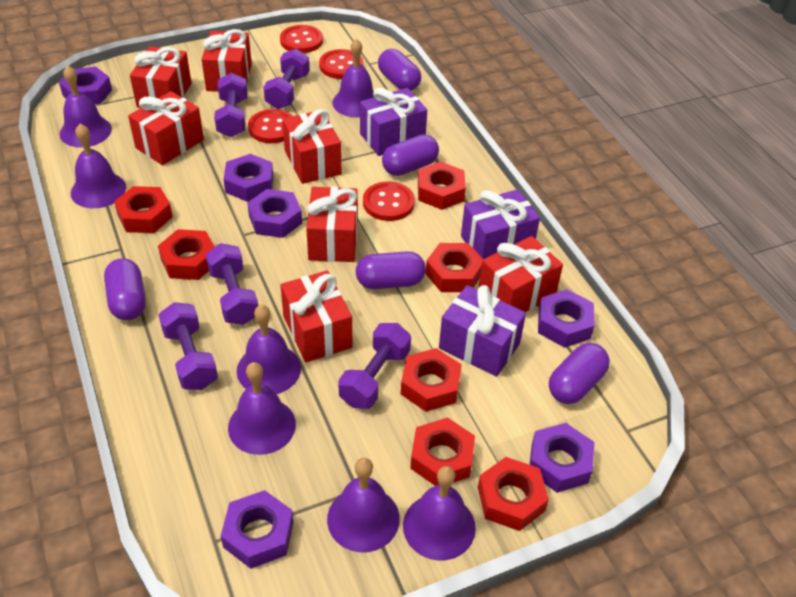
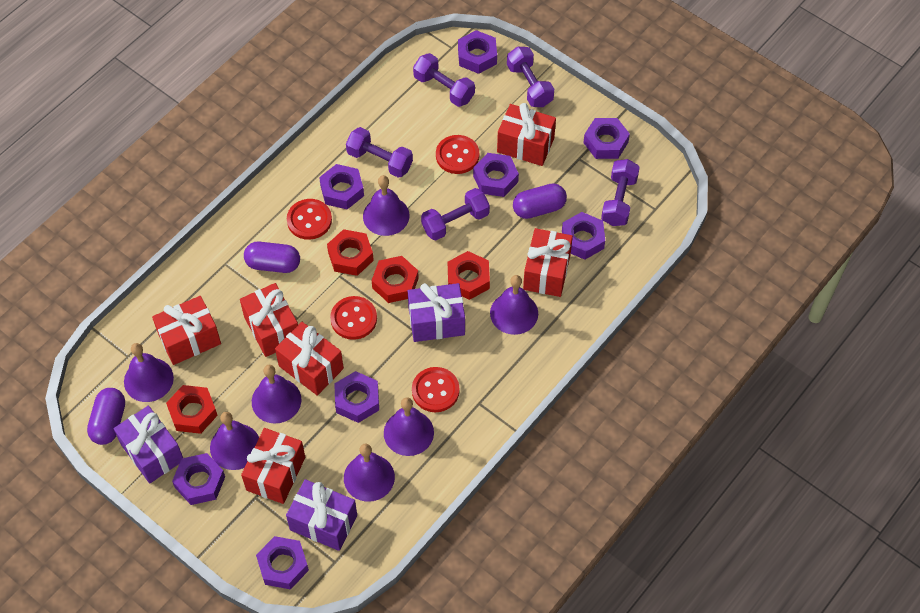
purple capsule: [104,258,146,320] [356,251,426,289] [378,49,421,91] [382,134,439,176] [549,343,610,404] = 5 -> [87,388,125,445] [244,242,300,273] [513,183,567,219] = 3
purple nut: [59,66,112,104] [221,490,294,569] [224,154,273,202] [247,189,302,238] [529,423,594,493] [538,289,595,348] = 6 -> [172,453,225,505] [256,536,309,589] [319,164,364,209] [334,371,379,423] [458,30,497,74] [473,153,519,197] [562,212,605,260] [583,118,630,159] = 8
red gift: [128,91,204,165] [130,46,191,108] [202,29,252,92] [280,271,352,362] [282,109,342,184] [306,187,358,262] [479,236,563,312] = 7 -> [152,296,221,365] [240,283,298,357] [241,428,305,504] [275,322,344,396] [497,103,556,166] [523,228,573,297] = 6
red nut: [114,186,173,233] [158,229,214,280] [401,348,462,412] [410,417,475,486] [418,162,466,210] [425,243,483,292] [478,457,549,531] = 7 -> [166,385,218,434] [327,229,374,276] [372,256,419,303] [448,251,490,300] = 4

